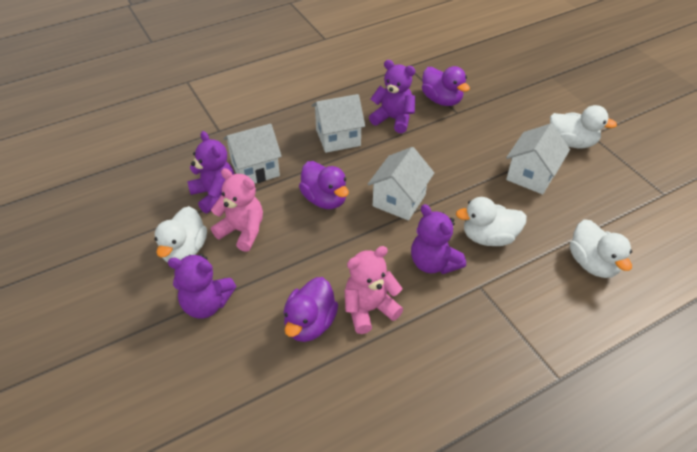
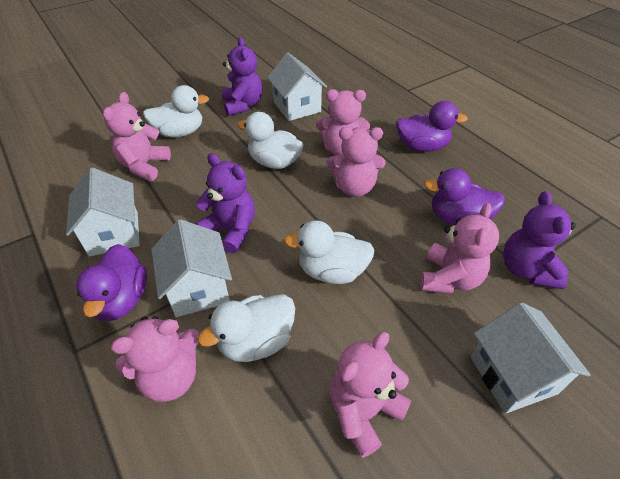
pink teddy bear: [211,168,263,252] [345,246,403,334] = 2 -> [103,92,171,181] [111,316,199,402] [316,89,370,155] [327,127,385,197] [330,332,412,458] [420,203,499,294] = 6
purple teddy bear: [168,254,236,319] [187,131,234,214] [369,60,415,133] [411,204,466,274] = 4 -> [195,153,255,254] [222,37,262,116] [503,191,576,289] = 3

